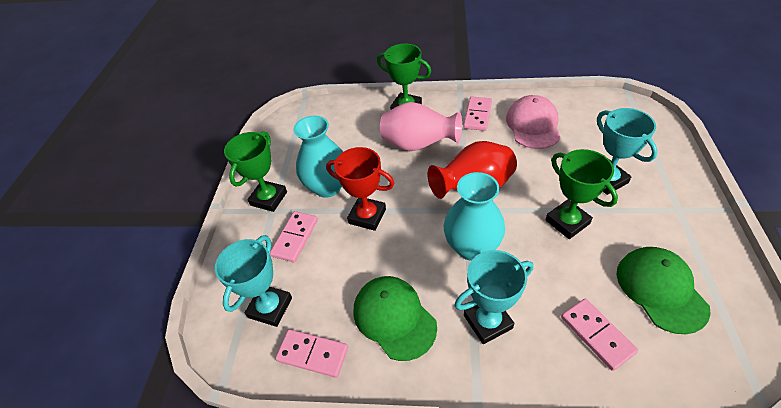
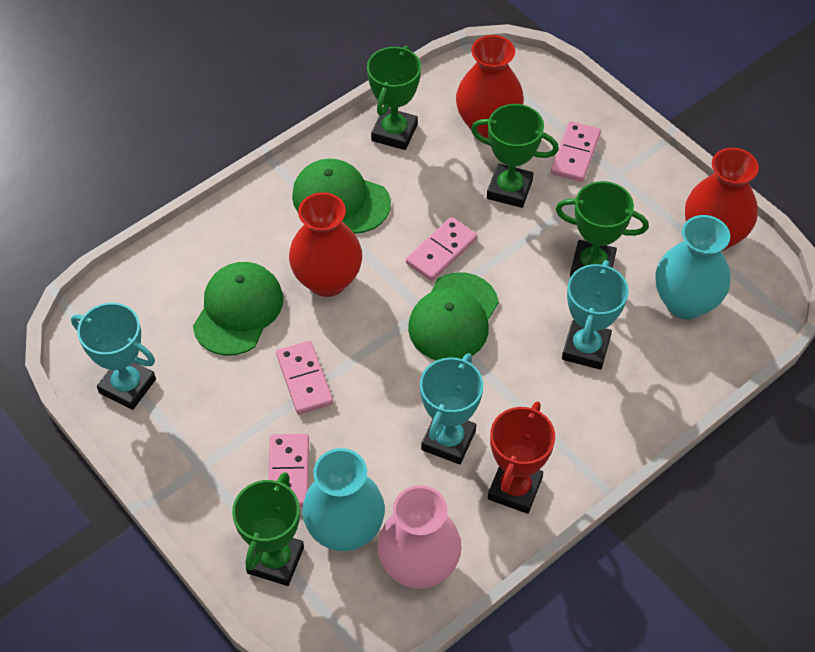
green cap: [354,276,437,361] [617,247,711,334] = 2 -> [193,262,283,356] [292,159,391,234] [408,272,499,360] = 3
green trophy: [224,131,287,212] [377,44,431,110] [545,149,618,239] = 3 -> [232,472,304,586] [367,46,421,150] [471,104,559,208] [556,181,649,277] = 4
pink cap: [506,95,561,149] = 1 -> none = 0
red vase: [428,141,517,199] = 1 -> [289,192,362,297] [456,35,524,139] [685,148,759,251] = 3

